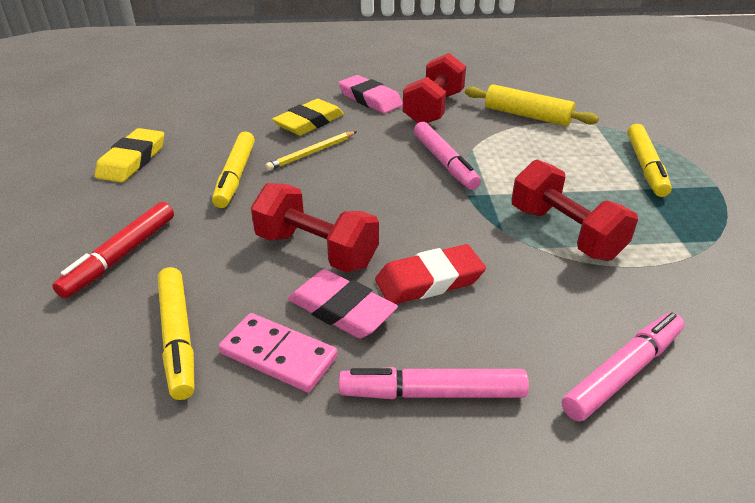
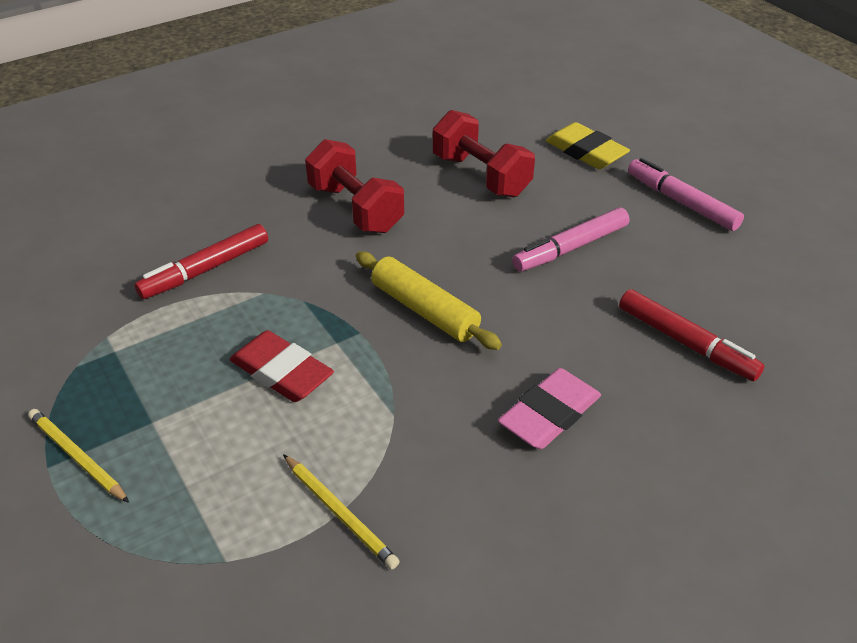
pink domino: [219,313,338,392] = 1 -> none = 0
pink eraser: [288,269,398,339] [338,75,403,114] = 2 -> [498,368,601,449] = 1
pink marker: [339,367,529,399] [414,122,481,190] [562,313,684,421] = 3 -> [512,208,629,271] [628,158,744,231] = 2
red dumbbell: [251,183,379,272] [403,53,466,123] [511,160,638,261] = 3 -> [305,139,404,233] [433,110,535,197] = 2
red marker: [52,202,174,299] = 1 -> [135,224,268,299] [619,289,764,381] = 2
yellow eraser: [95,128,164,183] [272,99,344,135] = 2 -> [546,122,630,169] = 1
yellow marker: [158,267,194,400] [212,131,255,208] [627,124,672,197] = 3 -> none = 0
yellow pencil: [265,131,357,171] = 1 -> [28,409,129,503] [283,454,400,569] = 2

